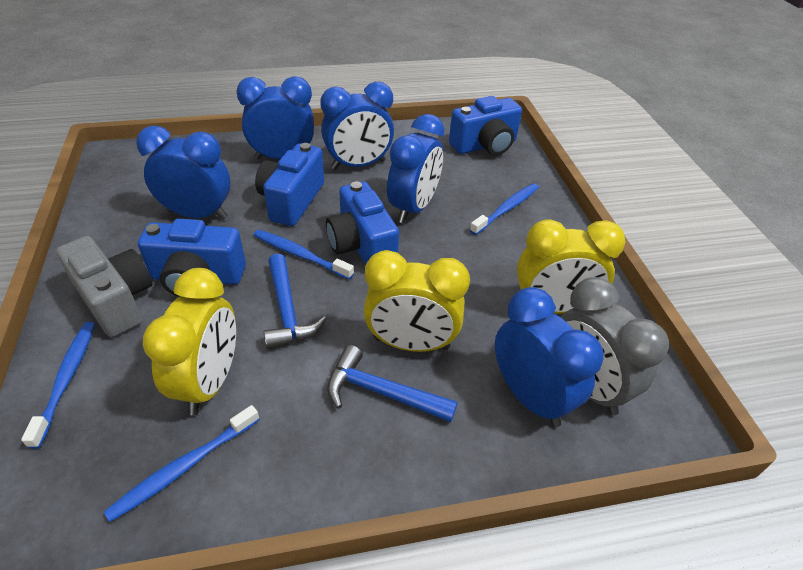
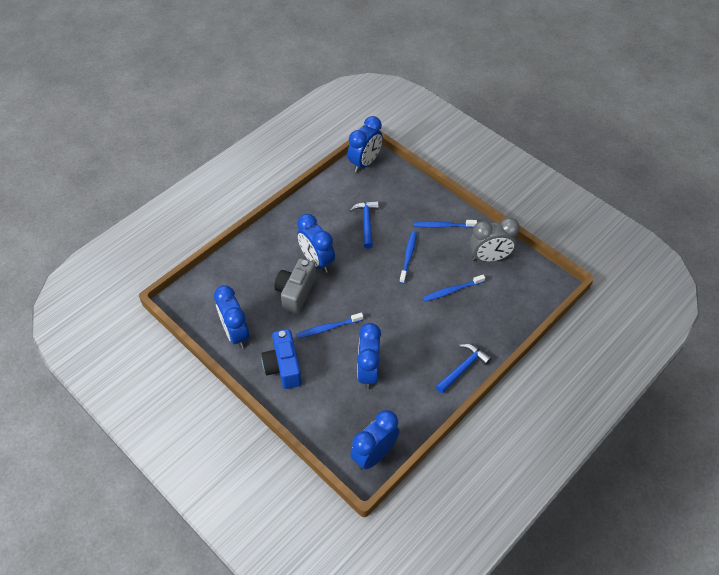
blue camera: [138,219,246,297] [255,143,324,226] [326,181,399,265] [449,96,522,155] = 4 -> [261,329,302,389] = 1
yellow clock: [143,268,236,415] [364,250,470,352] [517,220,626,314] = 3 -> none = 0

